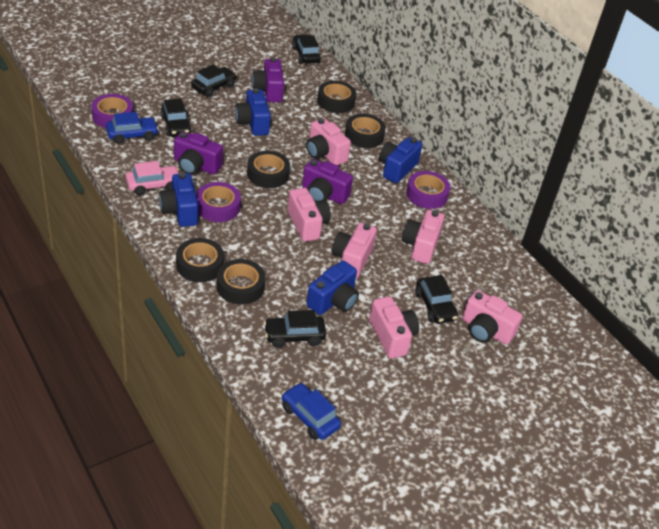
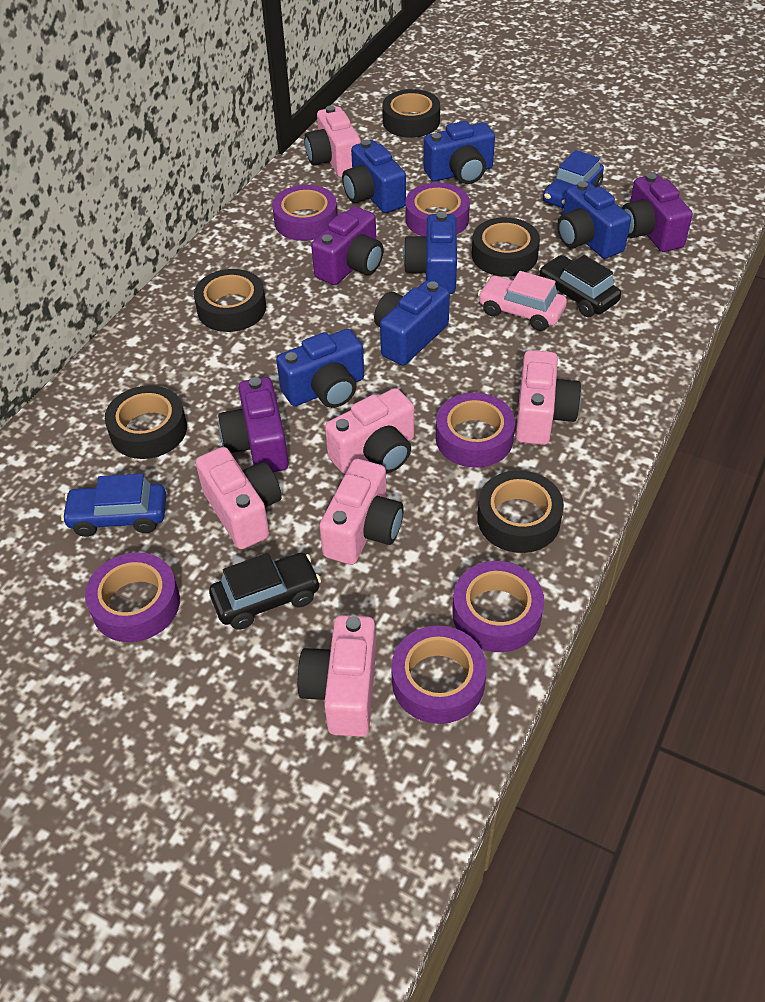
black car: [160,98,192,137] [191,64,237,97] [264,310,326,348] [292,34,321,64] [415,275,458,324] = 5 -> [209,553,321,630] [539,255,621,317] = 2
blue camera: [159,172,198,227] [235,88,271,136] [306,260,359,315] [379,137,422,183] = 4 -> [276,329,364,408] [342,139,406,213] [374,280,450,366] [403,212,457,294] [424,121,495,184] [557,181,631,259] = 6
purple tape: [91,94,133,128] [196,182,241,222] [406,171,450,209] = 3 -> [85,552,180,642] [272,185,337,241] [391,626,487,724] [405,183,470,236] [436,393,515,468] [452,561,544,652] = 6

